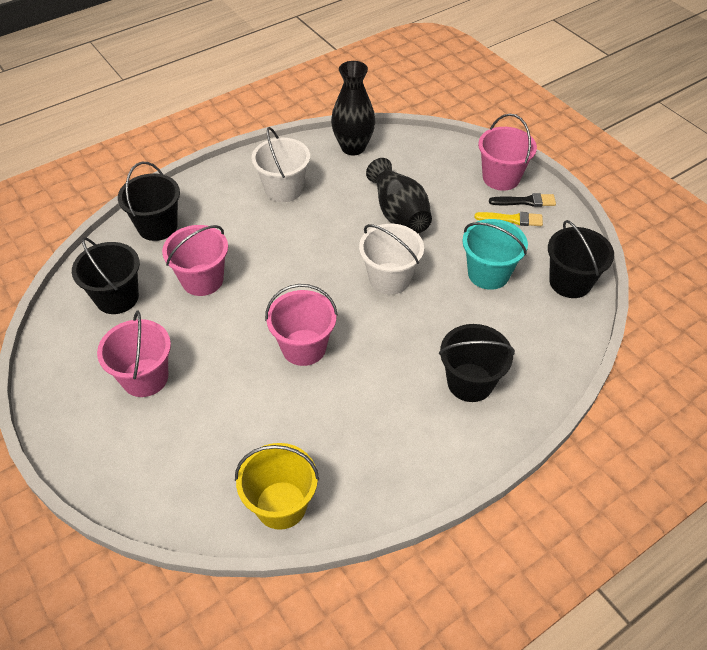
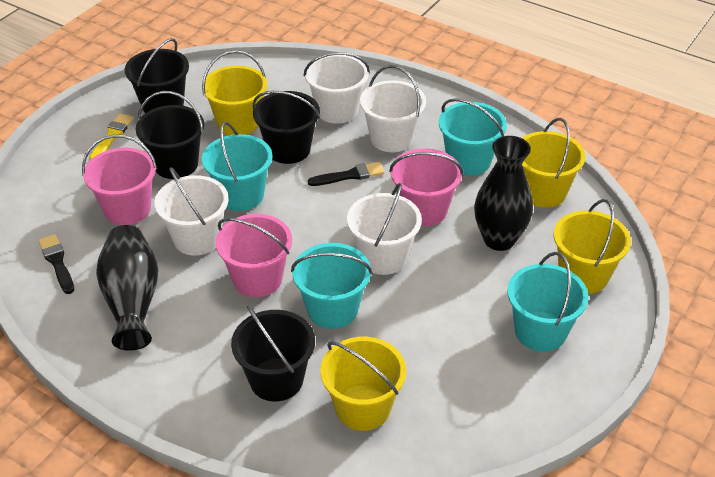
black brush: [489,193,556,207] = 1 -> [38,234,74,294] [308,162,384,186] = 2
pink bucket: [97,310,171,397] [162,225,228,296] [265,284,338,366] [478,114,537,191] = 4 -> [82,134,157,225] [216,214,292,297] [389,149,463,226] = 3
turquoise bucket: [463,219,528,290] = 1 -> [202,122,273,211] [291,243,372,329] [439,98,507,176] [507,252,589,352] = 4
white bucket: [252,127,310,202] [359,224,424,295] = 2 -> [155,167,229,256] [303,52,370,124] [347,183,422,275] [360,65,426,152] = 4
yellow bucket: [235,443,319,530] = 1 -> [202,50,267,135] [320,337,406,431] [522,118,586,208] [554,199,631,294] = 4

